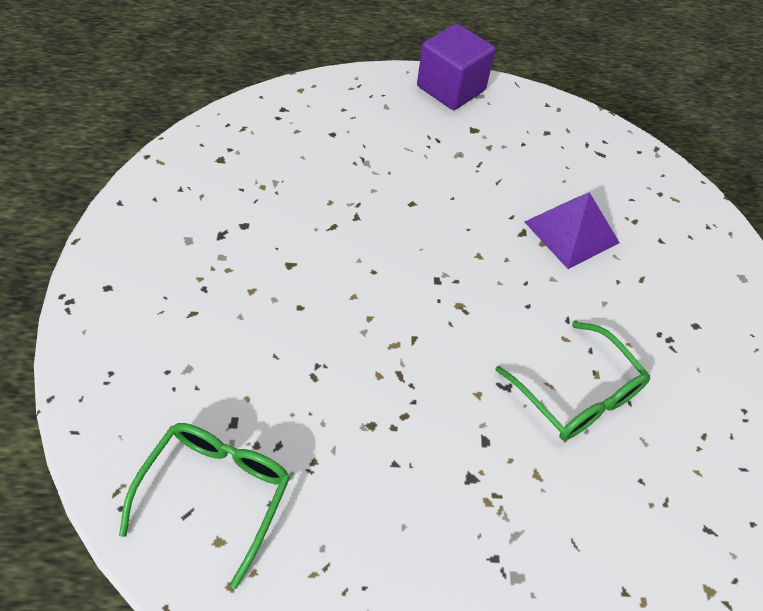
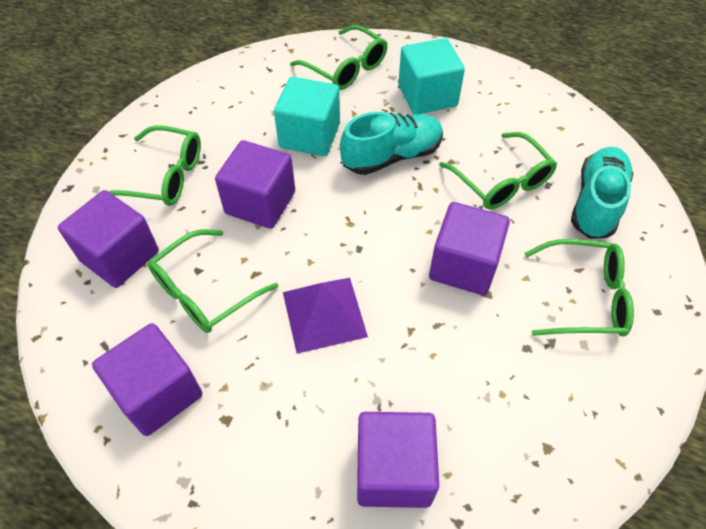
green glasses: [119,423,290,589] [495,321,650,440] = 2 -> [108,125,201,206] [148,229,278,333] [290,25,387,90] [439,132,557,209] [524,239,634,336] = 5
purple cube: [417,24,495,110] = 1 -> [58,190,159,288] [92,323,202,436] [215,140,295,229] [357,412,439,508] [429,202,510,295] = 5
turquoise cube: none = 0 -> [274,77,340,156] [398,38,465,115] = 2
turquoise shoe: none = 0 -> [340,112,443,175] [571,147,633,239] = 2

